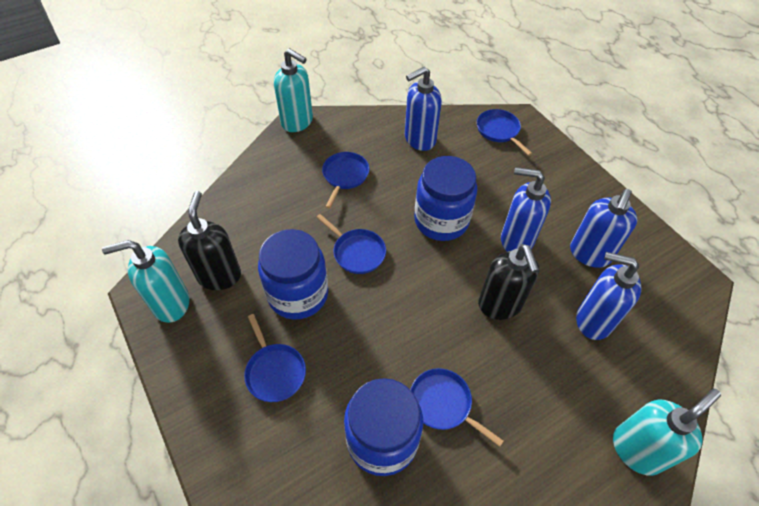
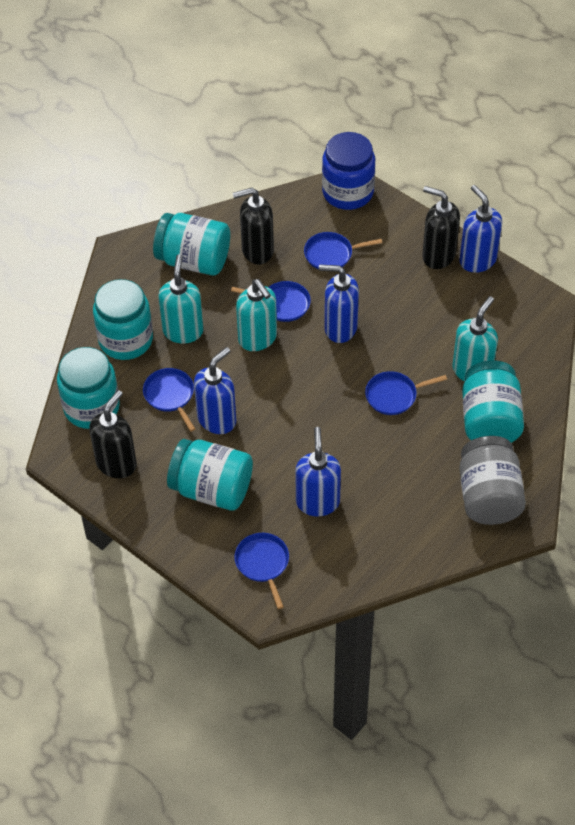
black soap dispenser: [178,191,241,290] [478,244,539,320] = 2 -> [89,390,137,478] [233,188,274,265] [422,186,460,269] = 3
blue jar: [258,229,328,320] [344,378,423,476] [414,156,477,241] = 3 -> [322,132,375,210] = 1
grey jar: none = 0 -> [459,436,526,525] = 1
turquoise jar: none = 0 -> [57,347,120,429] [93,279,153,360] [153,213,230,276] [167,439,253,511] [462,360,524,443] = 5

